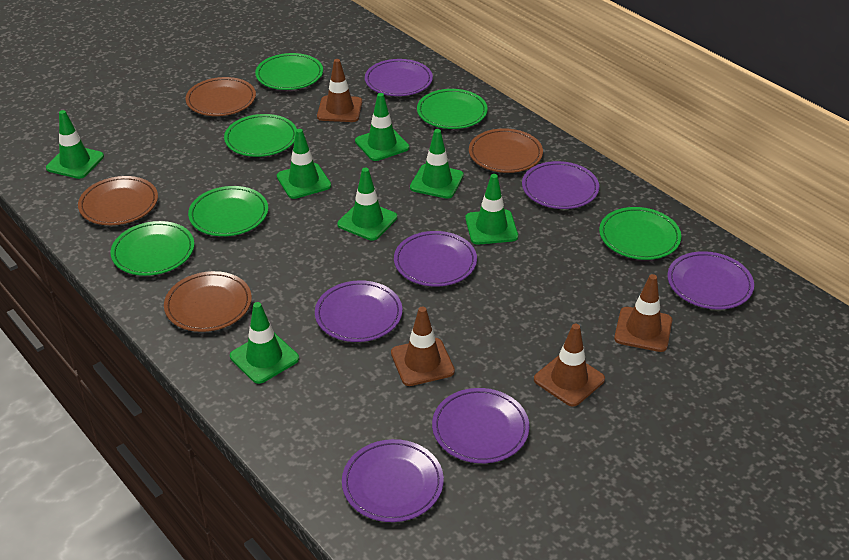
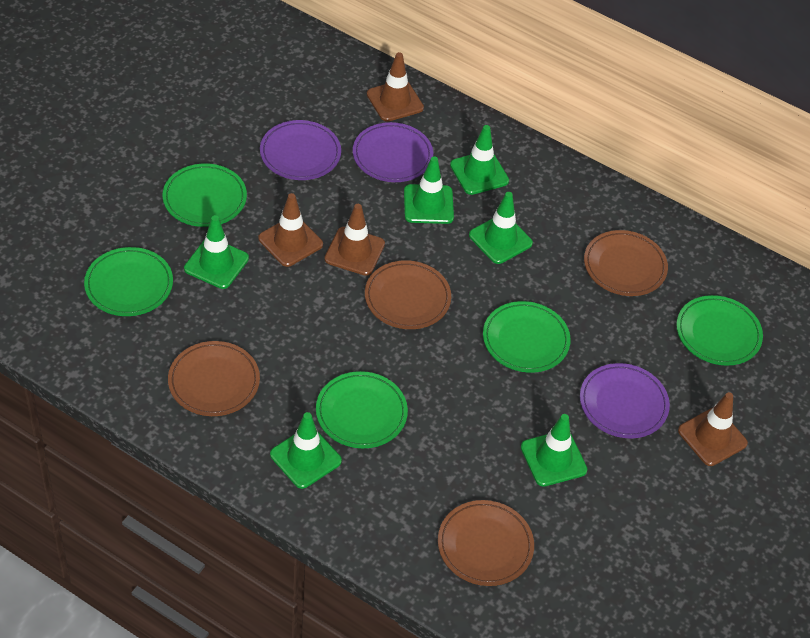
green plate: [111,221,194,276] [188,186,268,236] [224,114,297,157] [255,53,323,90] [417,89,488,129] [599,207,681,260] = 6 -> [84,247,173,316] [163,163,247,227] [316,371,408,448] [483,301,571,373] [676,295,763,366] = 5
green traffic cone: [46,110,104,179] [230,302,299,384] [277,129,331,199] [337,168,397,241] [355,93,409,161] [410,129,464,199] [465,174,518,245] = 7 -> [184,215,249,289] [270,412,342,489] [404,156,454,224] [450,125,509,195] [469,192,533,264] [521,414,587,487] = 6
purple plate: [315,280,402,342] [342,439,444,522] [365,59,433,96] [394,231,477,286] [432,388,530,463] [522,161,599,209] [667,251,754,310] = 7 -> [260,120,341,180] [353,122,433,182] [580,363,670,438] = 3

